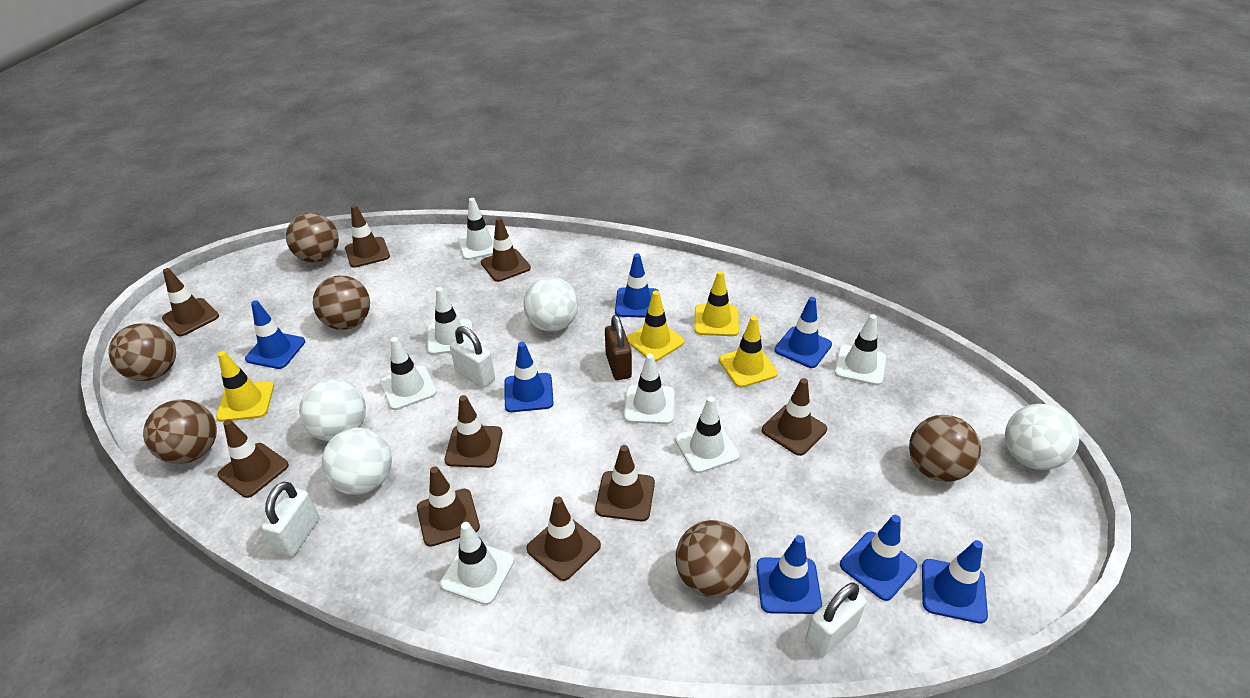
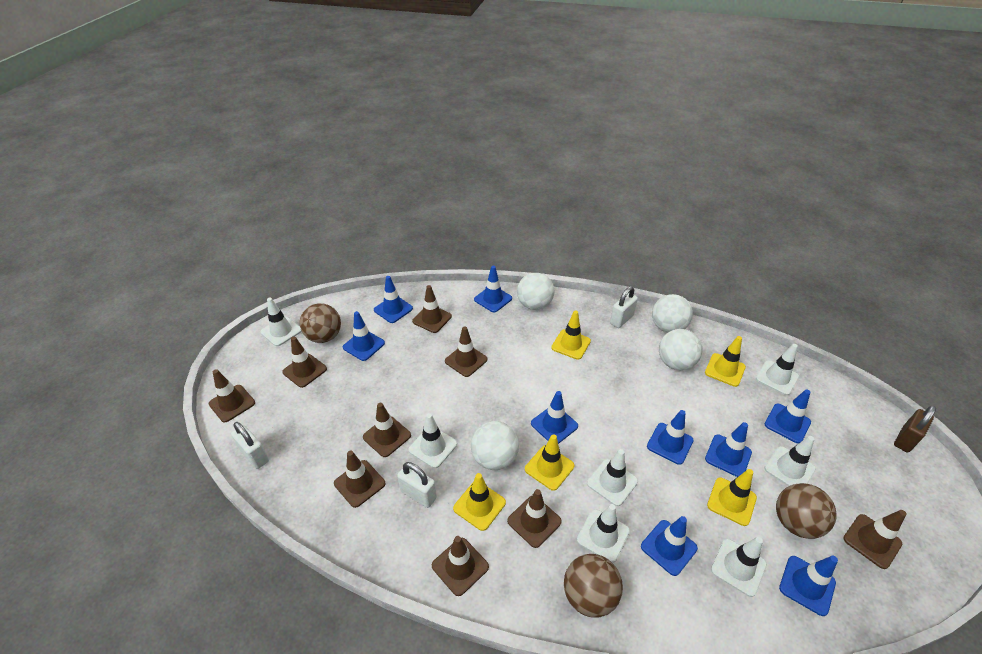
blue traffic cone: [245,300,305,369] [504,342,554,412] [615,253,658,318] [756,535,822,614] [774,297,832,368] [840,515,917,601] [922,540,988,624] = 7 -> [343,311,385,361] [374,276,413,323] [474,266,512,312] [531,391,578,444] [641,516,698,576] [647,410,694,465] [705,422,752,477] [765,390,811,443] [779,556,838,616] = 9
brown ball: [109,323,176,381] [143,399,217,464] [286,213,339,263] [313,275,370,330] [676,520,751,598] [909,415,981,482] = 6 -> [300,303,341,343] [564,554,623,617] [776,483,837,539] = 3
yellow traffic cone: [216,351,274,422] [627,291,684,361] [694,270,739,336] [719,316,778,388] = 4 -> [453,473,506,531] [525,434,574,491] [551,310,591,360] [705,336,746,387] [707,469,757,526] = 5

